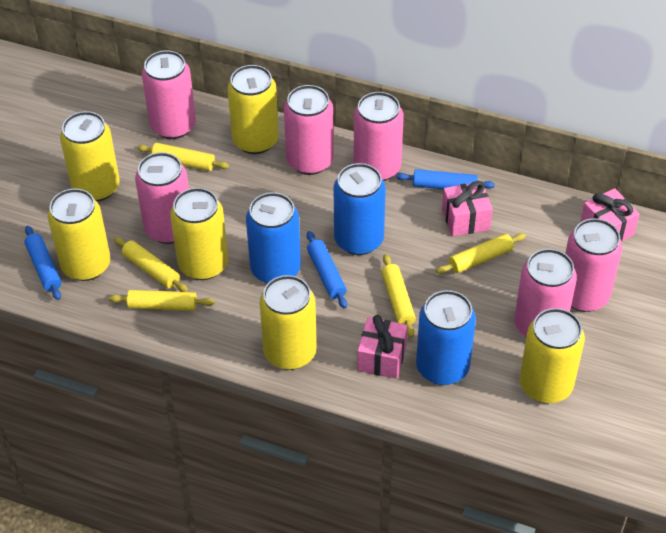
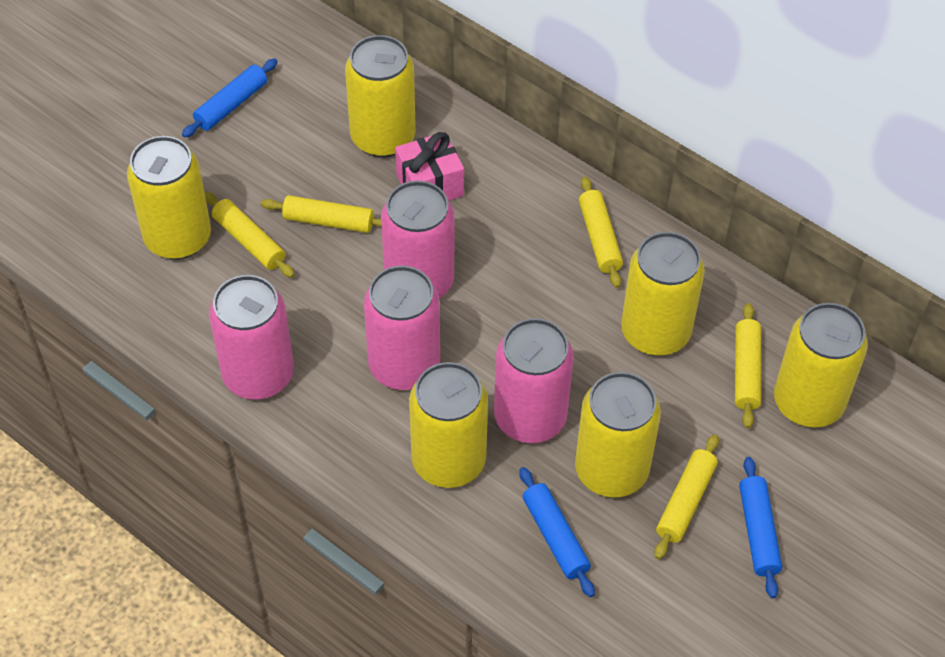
blue can: [246,192,301,284] [333,163,386,255] [416,290,476,385] = 3 -> none = 0
pink can: [135,152,189,244] [142,50,196,139] [284,85,334,175] [354,92,404,181] [514,249,577,337] [565,218,622,312] = 6 -> [209,275,294,399] [364,266,440,390] [381,181,454,298] [494,318,574,443] = 4
pink gift: [357,315,408,379] [442,181,493,237] [581,188,640,241] = 3 -> [395,132,464,201] = 1

